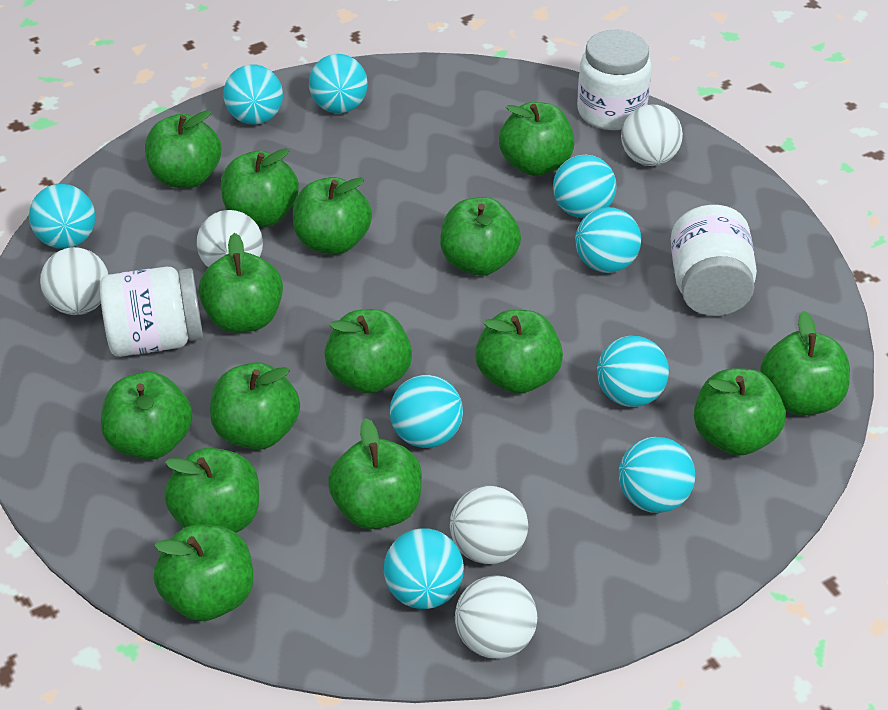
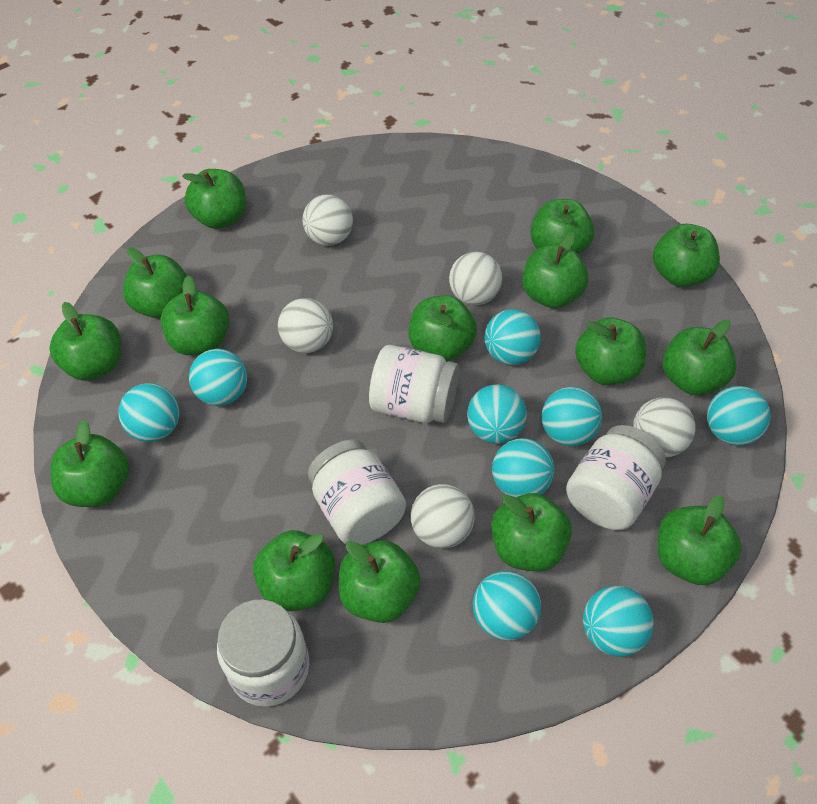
white jar: [100,267,203,357] [577,30,652,130] [671,205,757,316] = 3 -> [217,600,309,707] [308,439,406,545] [369,345,459,423] [566,425,666,530] = 4

